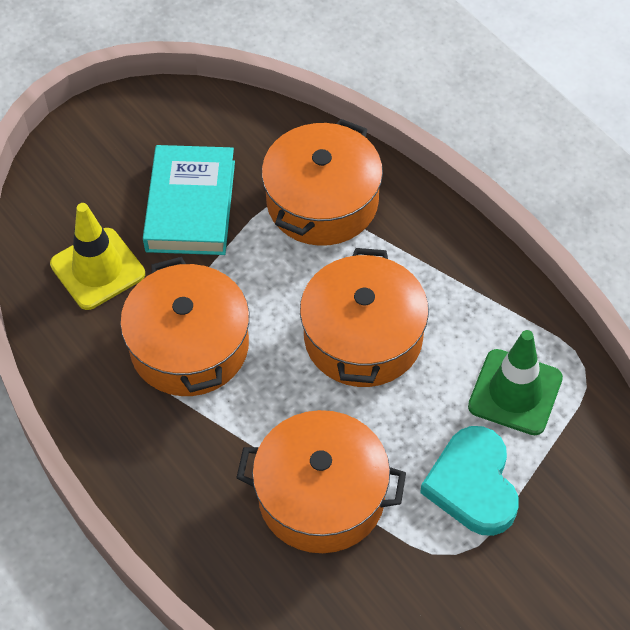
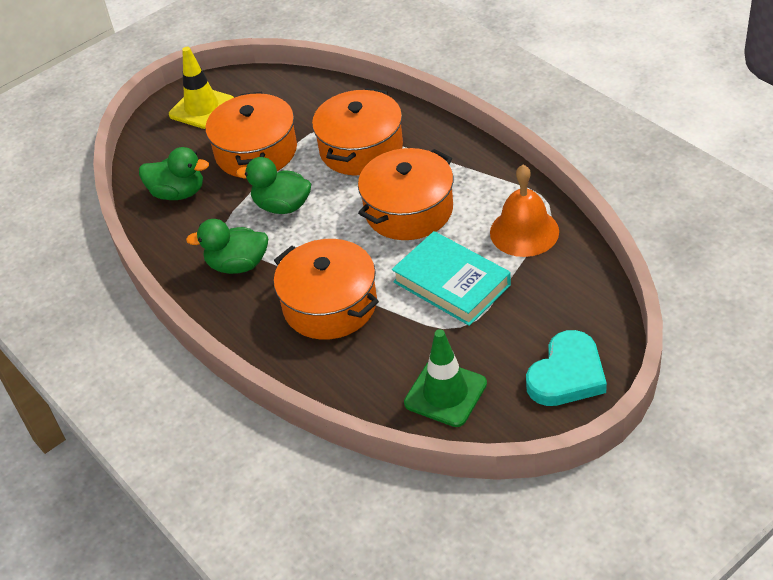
green duck: none = 0 -> [139,147,209,200] [186,219,268,274] [236,157,311,214] = 3
orange bell: none = 0 -> [490,165,559,257] = 1

